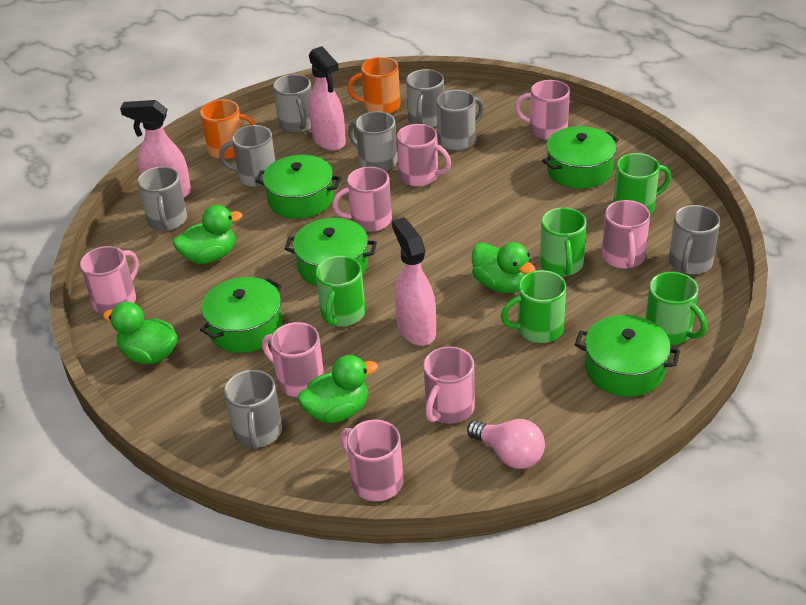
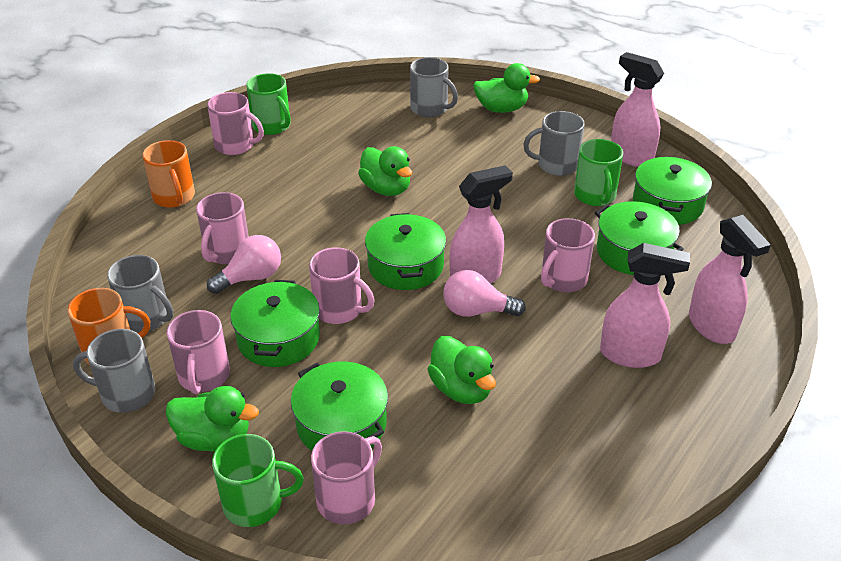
green mug: [316,256,365,327] [501,270,566,343] [540,208,586,276] [613,153,671,214] [646,272,707,345] = 5 -> [212,434,304,527] [247,73,291,135] [574,139,623,206] = 3
grey mug: [137,167,187,231] [219,125,276,187] [224,370,282,450] [273,74,312,133] [348,111,398,171] [406,69,444,128] [436,90,484,150] [669,205,720,274] = 8 -> [73,329,155,413] [107,255,173,332] [410,57,458,117] [523,111,585,176] = 4
pink light bulb: [467,419,545,469] = 1 -> [207,235,281,294] [443,270,526,317] = 2
pink mug: [80,246,139,314] [262,322,324,397] [332,167,392,232] [340,419,403,501] [397,124,451,187] [424,346,475,424] [515,80,570,140] [602,200,650,269] = 8 -> [167,310,230,394] [196,192,249,264] [207,92,264,155] [309,247,374,324] [311,431,382,525] [541,218,595,292] = 6
pink spray bottle: [120,100,191,198] [309,46,346,151] [392,217,436,346] = 3 -> [450,165,513,284] [600,243,690,368] [611,52,664,167] [689,215,771,344] = 4

